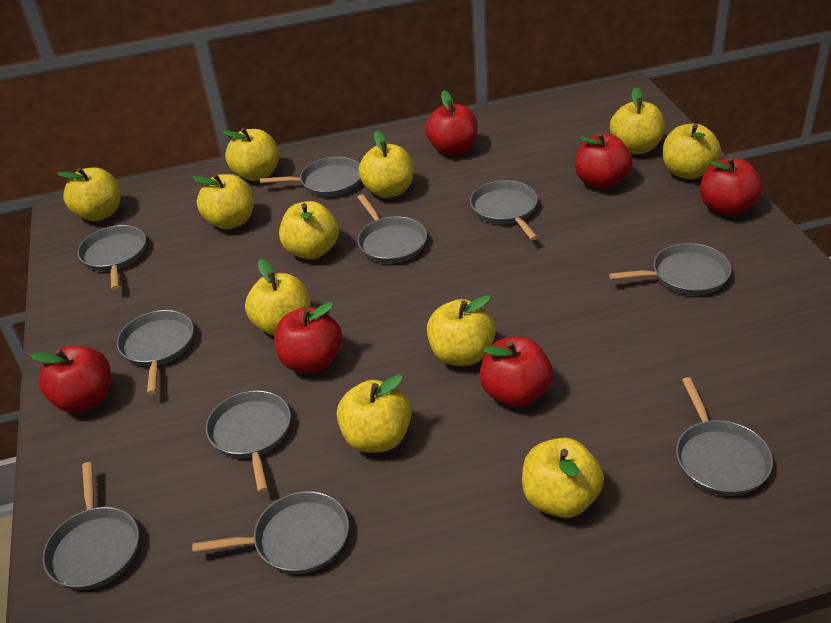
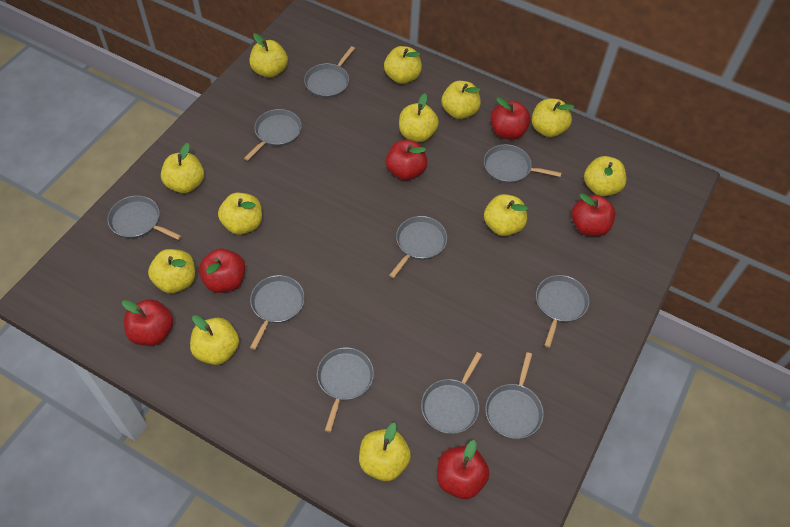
yellow apple: [57,167,121,221] [193,174,254,230] [222,128,279,181] [245,259,310,336] [279,201,339,259] [337,375,412,453] [359,130,413,198] [427,295,496,366] [522,438,604,518] [610,87,665,154] [663,124,721,179] = 11 -> [148,249,195,293] [161,143,204,193] [190,315,239,365] [218,193,262,235] [249,33,288,78] [359,423,411,481] [384,46,422,84] [399,93,439,142] [442,81,481,119] [484,194,528,236] [532,99,574,137] [584,156,627,197] = 12

